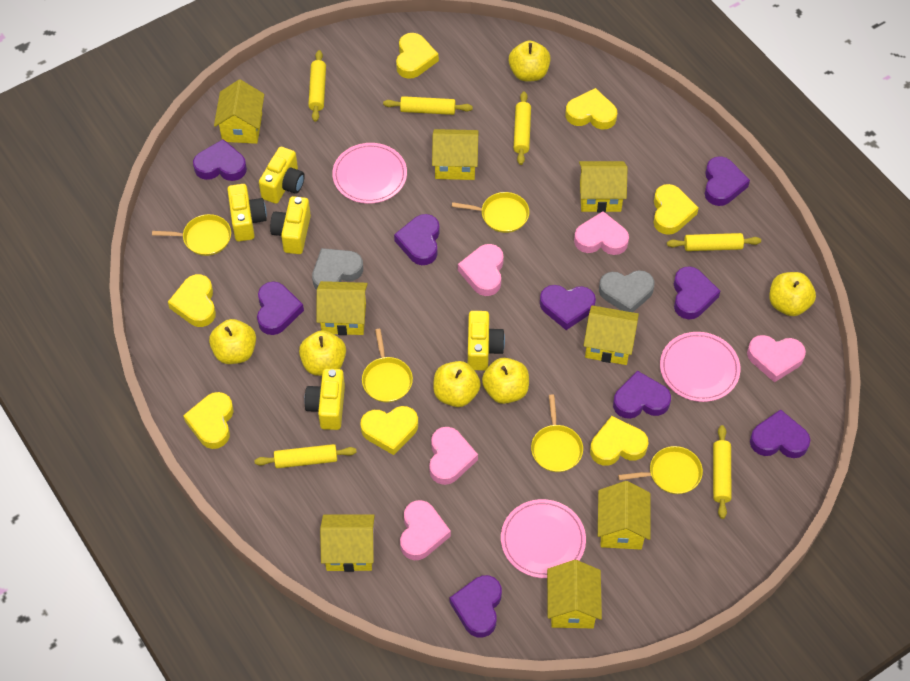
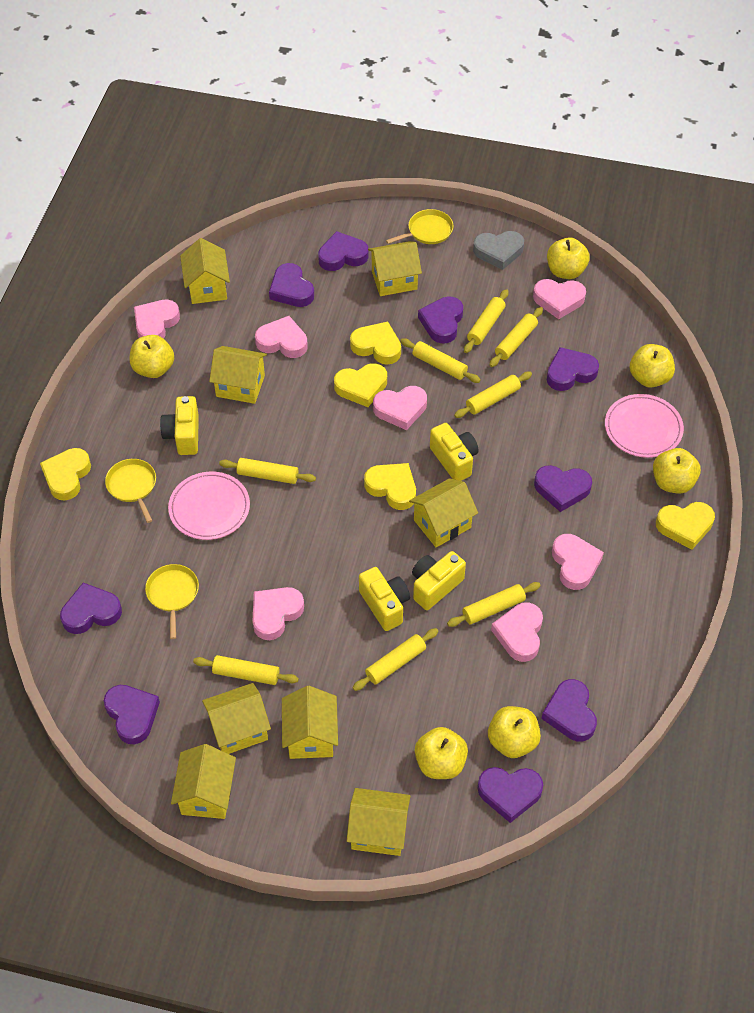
grey heart: [312,248,363,290] [599,270,655,312] = 2 -> [473,231,524,270] = 1
pink heart: [400,500,451,560] [429,427,478,485] [458,244,504,296] [574,211,629,255] [747,335,806,382] = 5 -> [134,299,180,339] [253,587,304,640] [255,316,308,358] [373,386,427,430] [491,602,543,662] [533,279,586,319] [552,534,604,590] = 7
pink plate: [332,143,407,204] [501,499,586,578] [660,332,741,402] = 3 -> [168,472,250,540] [605,394,684,458] = 2
yellow camera: [227,184,267,241] [259,147,305,204] [270,196,311,254] [304,369,345,430] [468,311,505,370] = 5 -> [160,396,199,455] [359,567,410,631] [412,551,466,610] [430,423,479,481] = 4
yellow heart: [168,274,216,327] [183,392,234,449] [360,406,418,455] [396,33,439,79] [565,88,617,129] [590,416,649,466] [653,184,699,235] = 7 -> [40,448,91,501] [334,363,387,407] [350,322,401,365] [364,463,416,510] [656,502,715,549] = 5
yellow pan: [152,214,231,256] [362,329,413,403] [452,192,529,233] [531,394,583,472] [618,446,703,494] = 5 -> [105,459,156,523] [145,564,199,639] [386,209,453,244] = 3
yellow rolling pin: [254,444,357,468] [308,50,326,122] [383,96,473,115] [514,91,531,165] [667,233,761,251] [713,425,732,519] = 6 -> [193,655,299,685] [219,458,316,484] [352,628,438,691] [400,338,481,383] [447,582,541,627] [454,372,532,418] [464,289,509,353] [490,307,543,367] = 8

